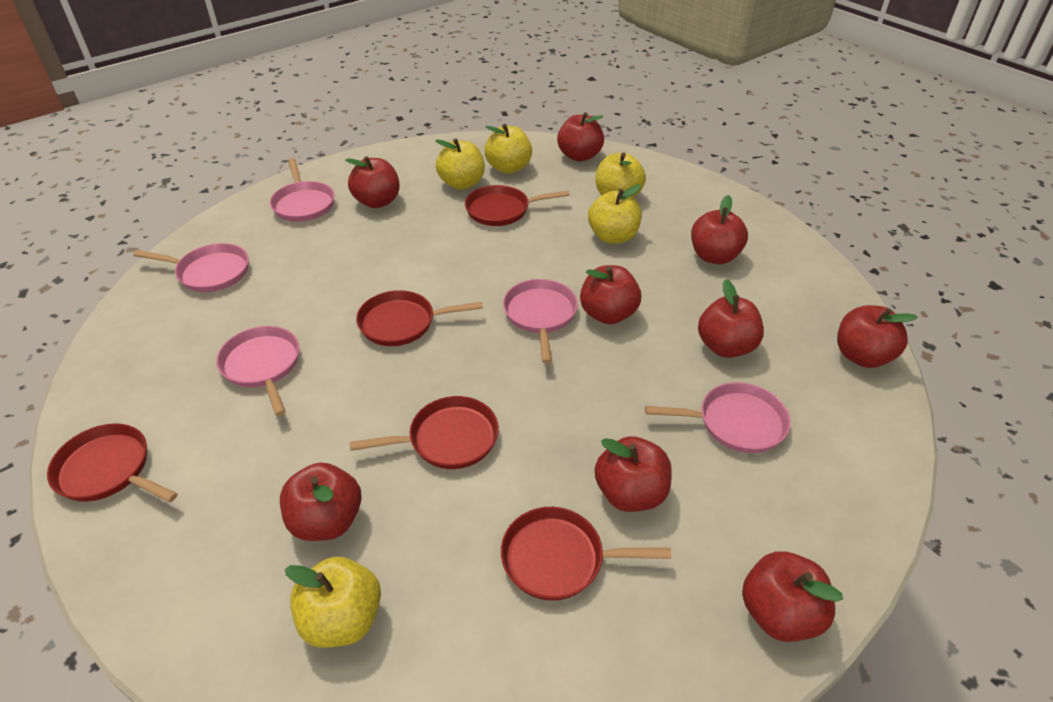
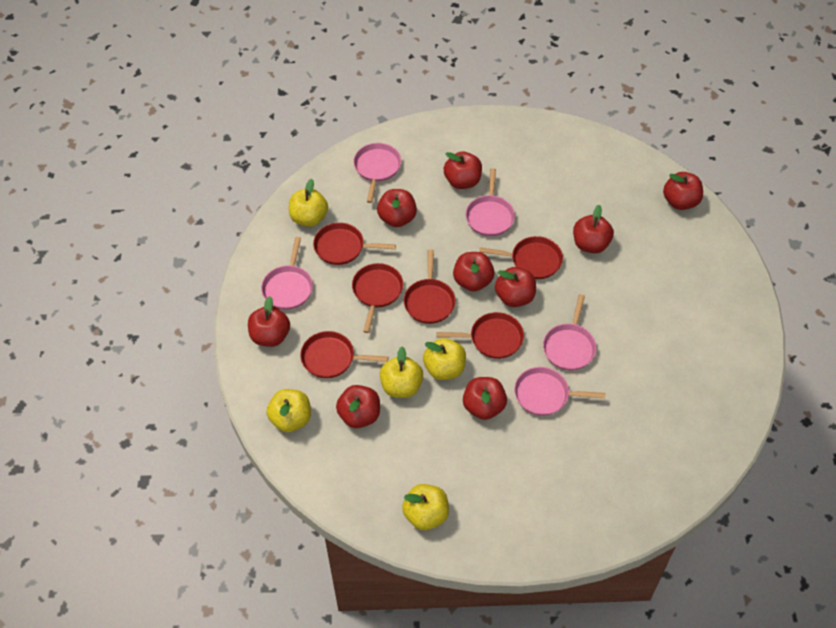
red pan: [47,423,178,502] [350,396,499,469] [356,290,483,346] [465,185,570,226] [501,507,671,601] = 5 -> [300,331,388,378] [313,223,396,265] [352,263,403,333] [404,249,456,324] [436,312,524,359] [479,236,563,279] = 6

